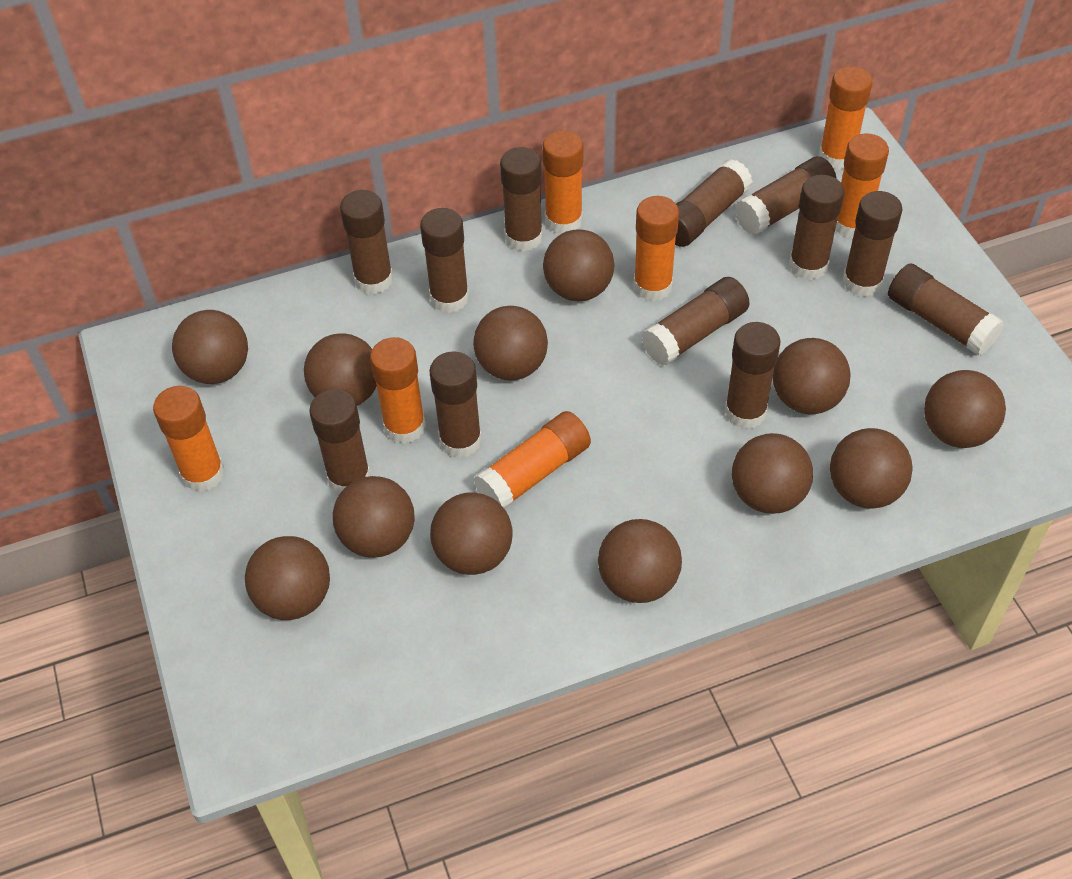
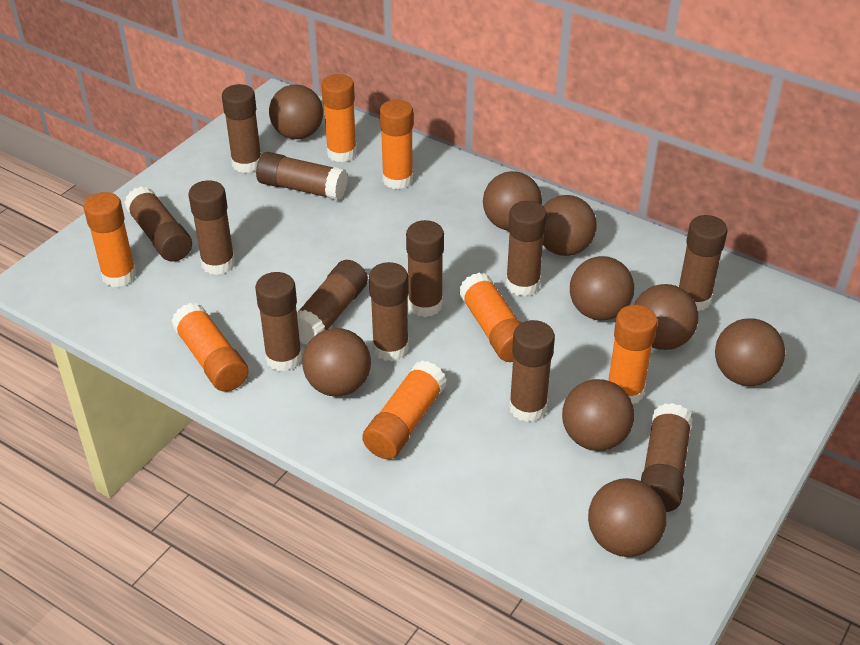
brown ball: [172,310,248,384] [245,536,330,620] [304,333,377,406] [333,476,414,558] [430,492,513,575] [473,306,548,380] [543,229,614,301] [598,519,682,603] [732,433,813,514] [773,338,851,414] [830,428,913,509] [924,370,1006,448] = 12 -> [269,85,323,139] [302,328,371,397] [483,171,542,231] [543,195,597,256] [562,379,634,451] [570,256,634,320] [588,478,666,557] [634,284,698,350] [715,318,785,386] = 9

